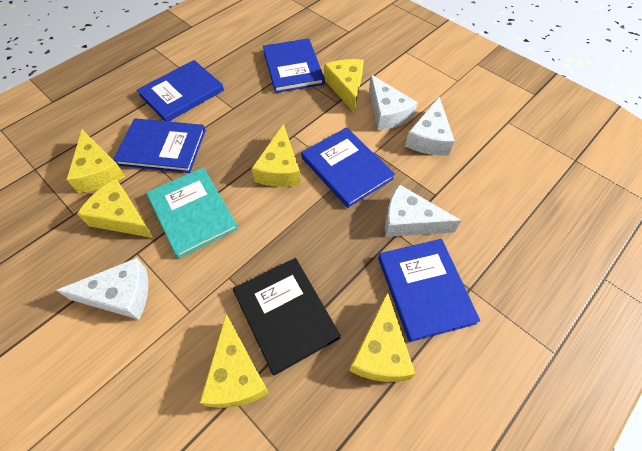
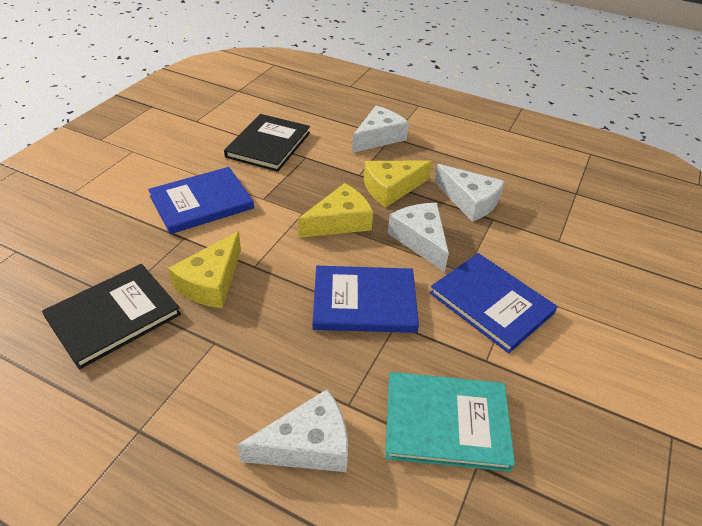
black book: [233,258,341,376] = 1 -> [42,264,181,370] [224,114,310,172] = 2
blue book: [113,118,206,173] [137,60,224,122] [263,38,325,93] [301,127,395,208] [378,239,480,342] = 5 -> [148,167,254,234] [313,266,419,333] [430,253,558,353] = 3
yellow cheese: [66,129,126,193] [77,179,153,238] [199,314,269,408] [252,124,301,187] [324,59,364,112] [350,292,415,382] = 6 -> [168,231,241,308] [298,183,373,238] [364,160,432,208] = 3

